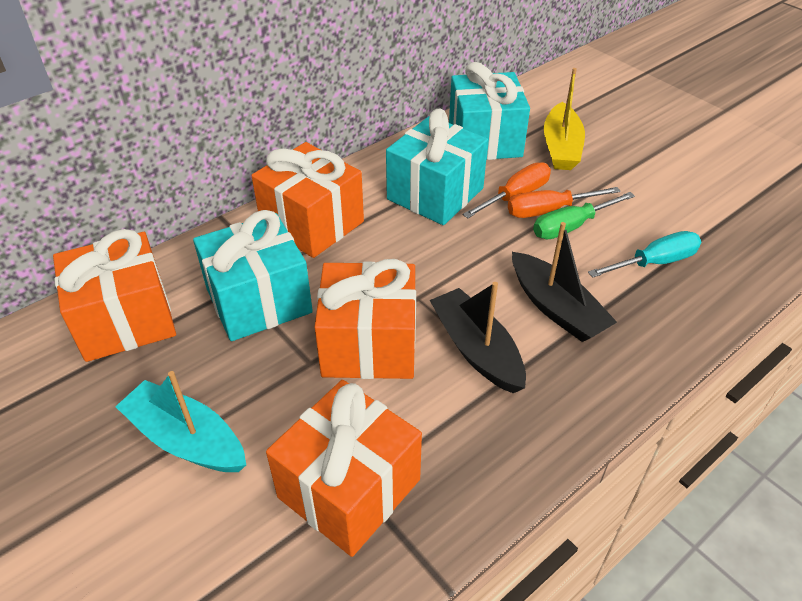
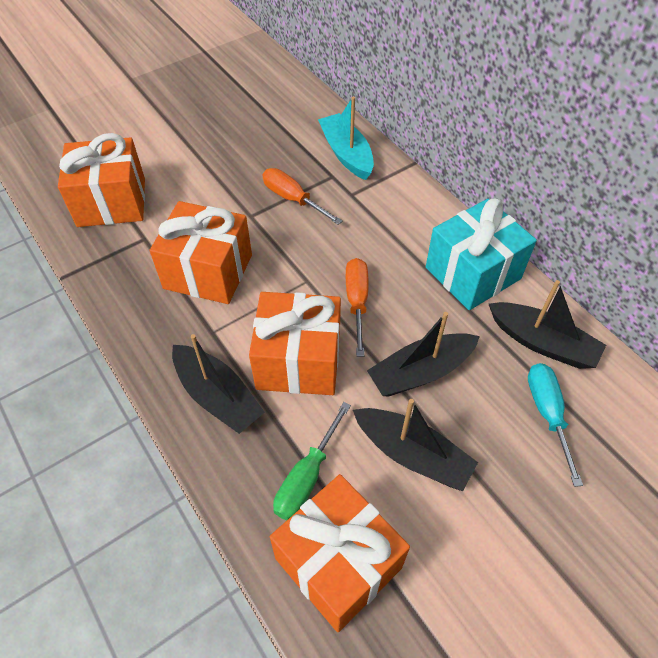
black boat: [430,282,526,393] [512,222,617,342] = 2 -> [172,334,265,434] [353,399,478,491] [367,312,480,397] [489,280,606,369] = 4
turquoise gift: [193,210,313,341] [386,109,488,225] [449,62,530,160] = 3 -> [426,199,537,310] = 1
yellow boat: [544,68,585,170] = 1 -> none = 0

